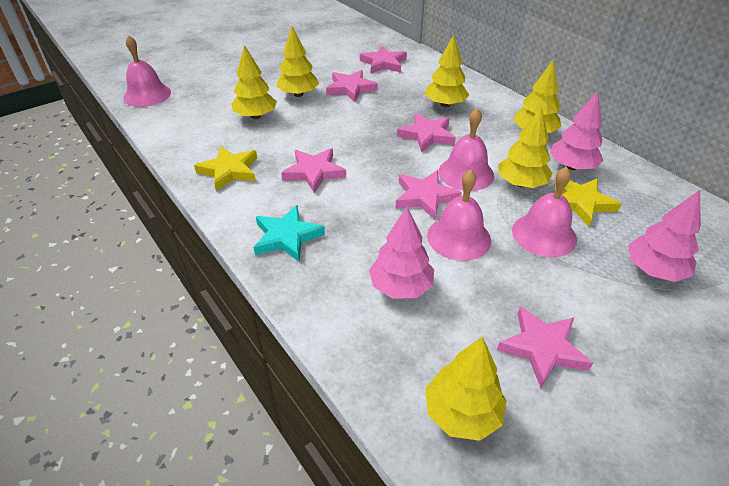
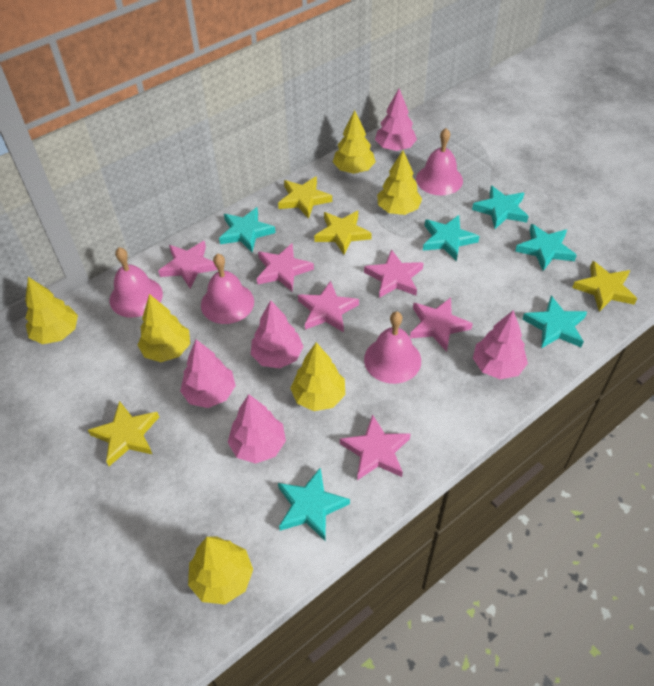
pink tree: [369,207,434,298] [550,91,604,170] [628,190,701,282] = 3 -> [180,340,236,408] [228,394,286,464] [251,300,304,368] [375,89,417,151] [473,310,528,379] = 5
turquoise star: [254,205,325,262] = 1 -> [219,207,276,252] [278,468,350,541] [423,215,480,261] [472,185,529,229] [515,224,577,271] [522,296,587,348] = 6
yellow star: [194,146,257,191] [554,178,621,226] = 2 -> [88,401,159,466] [278,176,332,219] [314,211,372,255] [572,261,637,312] = 4

